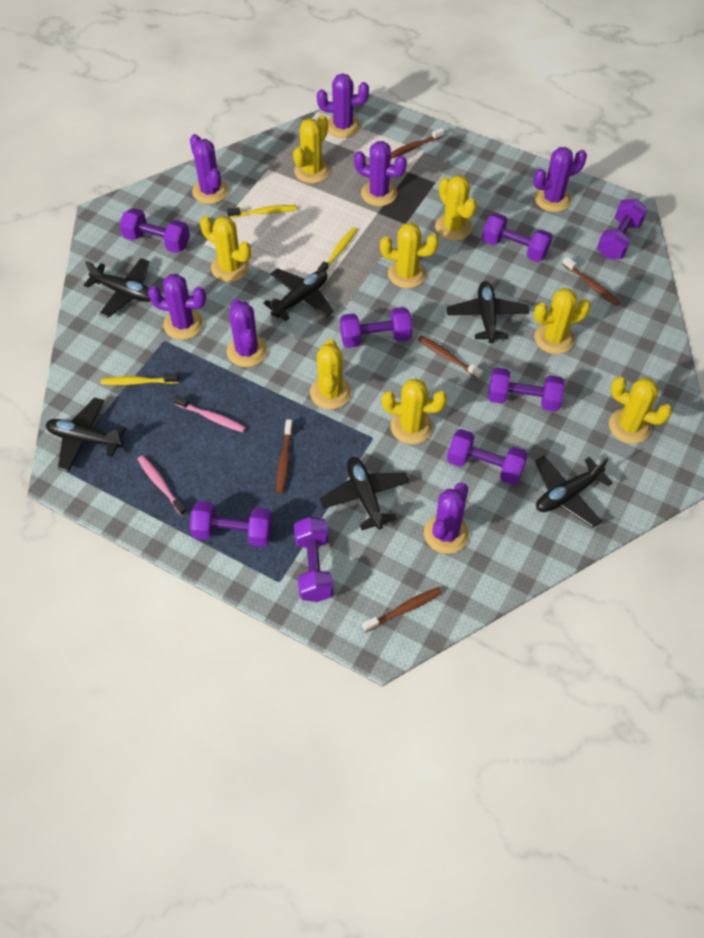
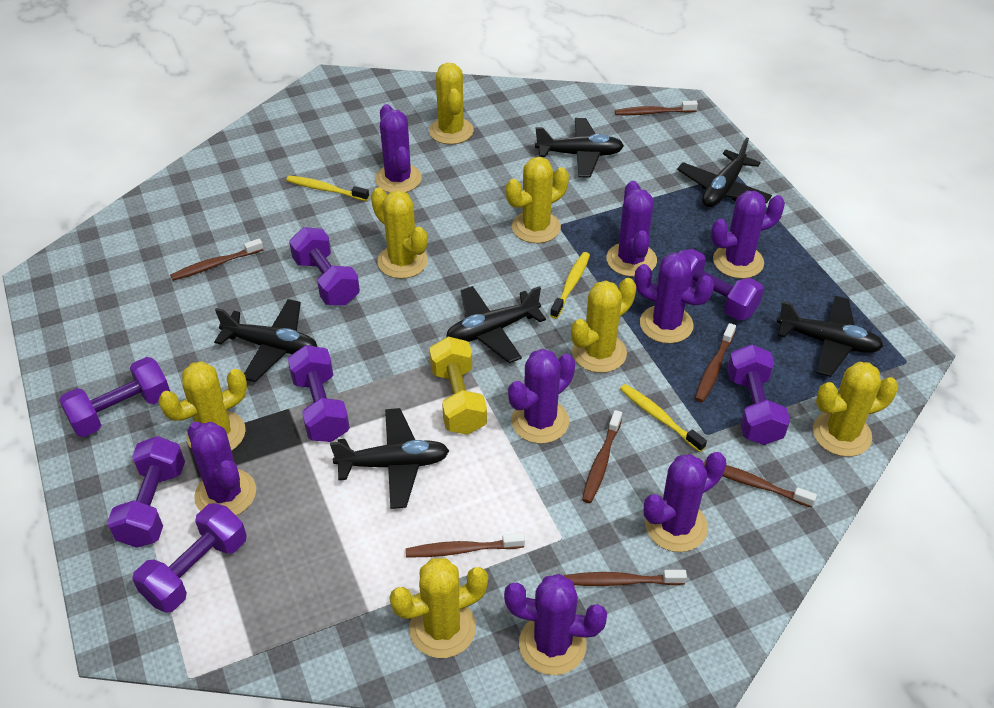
brown toothbrush: [277,419,293,493] [362,587,442,632] [391,128,445,159] [417,336,483,379] [562,256,620,306] = 5 -> [170,238,263,281] [406,533,525,557] [564,570,687,586] [582,410,622,503] [615,100,698,115] [695,323,736,402] [704,460,817,508] = 7
pink toothbrush: [138,455,187,516] [173,395,246,432] = 2 -> none = 0
purple cactus: [148,274,206,340] [190,134,229,204] [227,299,267,367] [317,73,369,138] [354,141,407,206] [424,483,469,554] [533,147,587,212] = 7 -> [187,422,256,515] [375,104,422,193] [504,574,607,675] [508,349,575,444] [606,181,657,277] [634,253,714,344] [644,452,726,552] [711,191,785,279] = 8
purple dumbbell: [120,208,190,253] [190,501,273,547] [294,517,333,602] [340,307,412,348] [447,429,528,485] [482,213,553,262] [488,367,564,412] [597,199,648,259] = 8 -> [59,357,170,437] [107,436,185,548] [133,503,247,613] [288,345,350,442] [289,227,360,306] [679,249,764,321] [727,344,790,445] = 7
yellow cactus: [200,216,251,282] [293,115,330,184] [310,339,352,410] [380,222,439,288] [382,378,447,444] [435,175,477,241] [534,288,591,354] [609,377,672,444] = 8 -> [158,361,247,451] [371,188,428,279] [390,558,488,658] [429,63,474,145] [506,157,569,243] [571,278,636,373] [813,362,898,457] = 7
yellow dumbbell: none = 0 -> [429,337,487,435] = 1

